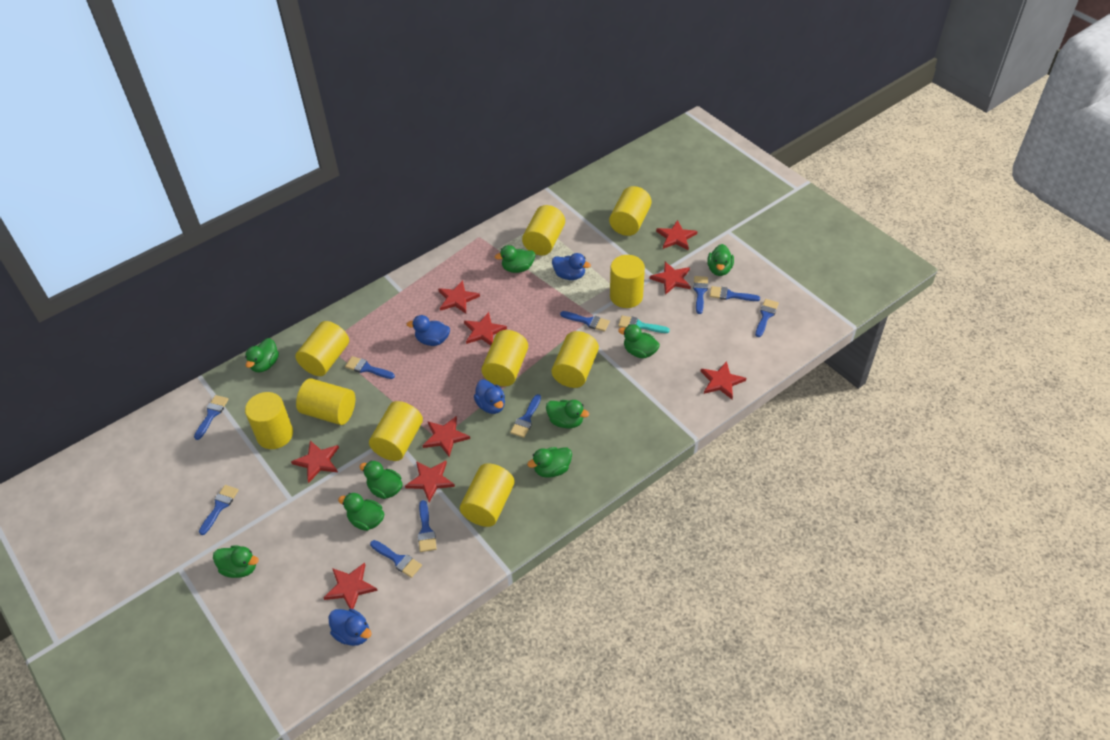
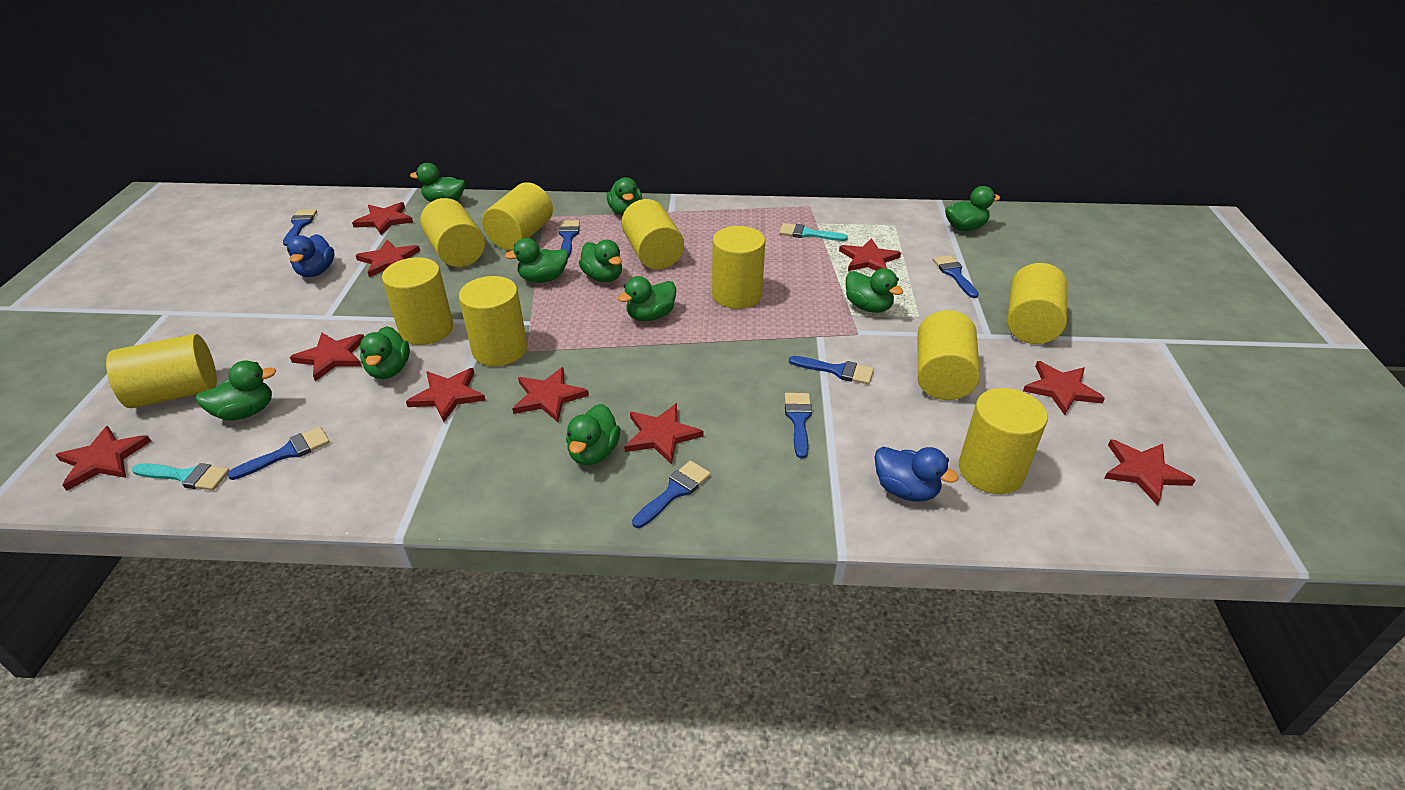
blue brush: [194,395,229,440] [199,485,239,535] [345,356,395,379] [370,540,422,578] [418,500,437,552] [510,394,541,438] [560,311,610,332] [693,276,708,314] [710,286,760,301] [755,299,779,337] = 10 -> [227,427,330,480] [283,209,317,246] [559,220,580,258] [632,461,711,528] [785,393,812,459] [789,356,874,384] [933,255,979,298] = 7
blue duck: [328,609,372,646] [407,315,450,346] [474,379,505,414] [552,253,591,280] = 4 -> [287,234,335,277] [874,447,958,501] = 2
green duck: [213,545,259,578] [245,338,279,372] [338,493,384,531] [359,461,402,499] [495,245,535,273] [527,447,572,478] [546,400,589,429] [618,324,660,358] [707,244,734,276] = 9 -> [196,360,276,421] [360,326,410,379] [410,163,465,202] [505,238,568,283] [566,404,620,465] [579,240,622,282] [607,177,643,216] [618,276,676,321] [846,268,904,313] [945,186,1000,231] = 10
red star: [291,440,339,483] [323,563,378,609] [405,460,455,502] [422,416,470,457] [438,280,480,314] [464,312,507,346] [650,262,691,295] [656,220,697,250] [700,361,746,399] = 9 -> [56,426,151,491] [290,333,364,381] [352,202,413,235] [356,240,420,277] [406,368,486,422] [512,367,589,422] [624,403,704,464] [839,238,901,271] [1023,361,1105,415] [1104,439,1195,505] = 10
turquoise brush: [618,315,670,333] = 1 -> [132,463,230,490] [779,223,848,241] = 2

